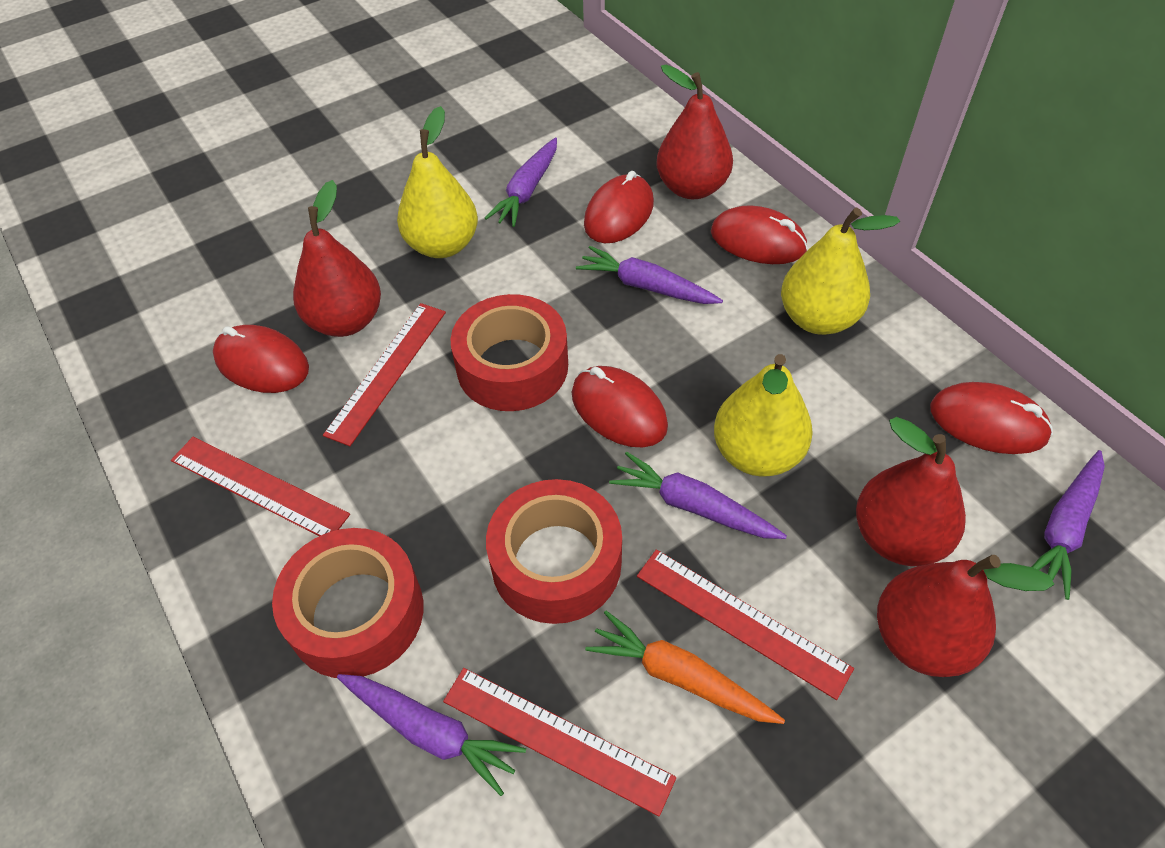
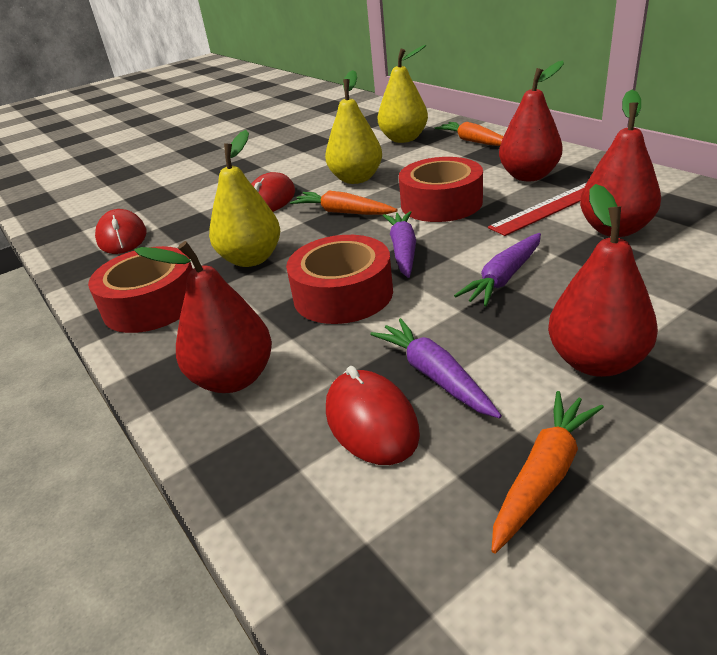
orange carrot: [585,611,785,724] = 1 -> [290,190,398,215] [434,122,504,146] [491,391,604,554] = 3
purple carrot: [337,674,526,796] [485,137,557,227] [576,246,723,304] [609,452,787,539] [1032,450,1105,600] = 5 -> [370,318,502,418] [383,211,416,278] [454,233,541,306] = 3
red mouse: [213,325,309,393] [572,366,668,447] [584,171,654,243] [711,205,808,264] [930,382,1053,454] = 5 -> [95,209,146,254] [251,172,295,212] [326,366,420,465] = 3
red ruler: [171,437,350,536] [323,303,446,446] [443,668,676,816] [637,549,854,700] = 4 -> [488,183,586,236] = 1

